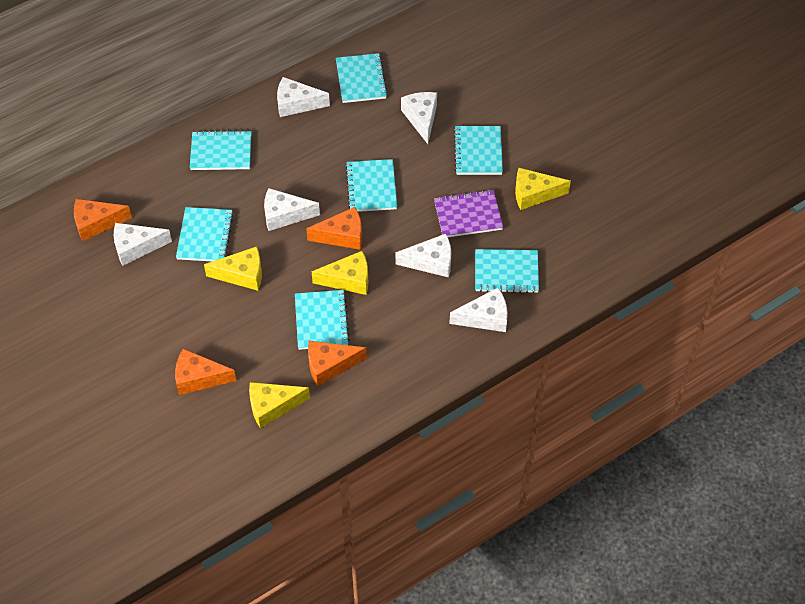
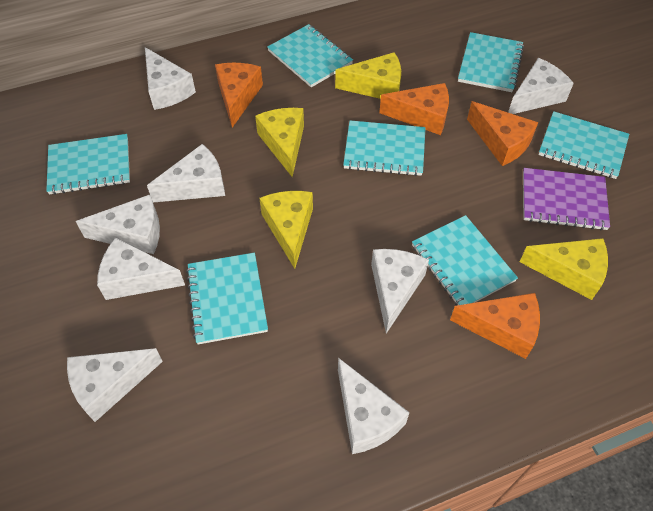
white cheese: [114,223,172,266] [264,188,320,231] [277,77,330,117] [395,234,451,277] [401,92,437,144] [449,288,508,332] = 6 -> [67,348,163,422] [76,195,160,254] [97,238,185,300] [145,47,196,110] [147,144,225,202] [338,358,410,454] [371,249,429,334] [508,58,574,114] = 8

